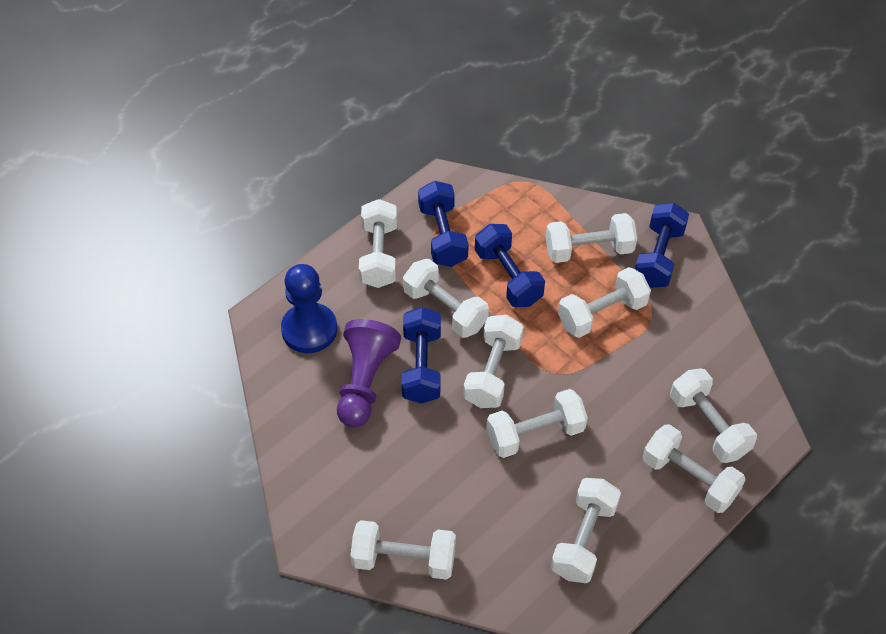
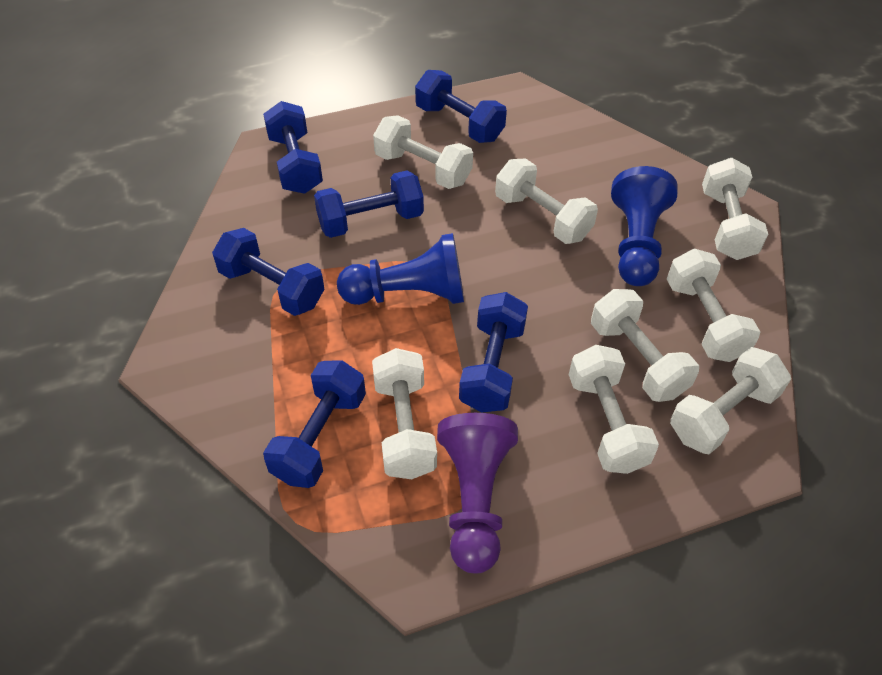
blue dumbbell: [402,307,441,404] [418,181,469,267] [475,224,545,307] [635,202,689,288] = 4 -> [212,228,325,316] [263,101,323,194] [263,360,366,488] [314,170,424,238] [415,70,507,143] [459,292,528,412] = 6
blue pawn: [281,264,337,353] = 1 -> [337,233,464,305] [611,166,678,286] = 2
white dumbbell: [350,520,456,580] [359,199,397,288] [403,259,489,338] [463,315,524,408] [487,389,588,458] [546,213,637,263] [551,478,621,583] [558,267,651,338] [643,424,745,513] [670,368,757,463] = 10 -> [372,348,437,479] [373,115,473,189] [495,158,598,244] [569,345,659,474] [591,289,699,402] [667,249,760,362] [670,347,791,454] [702,158,768,260] = 8

